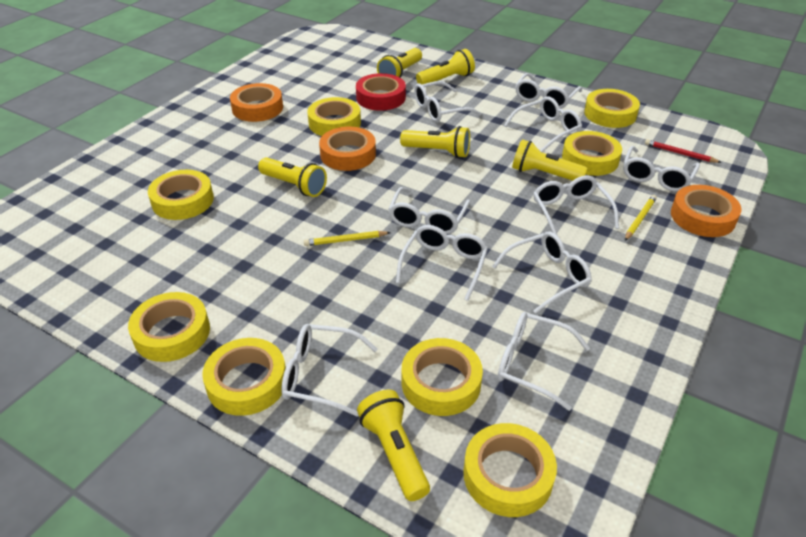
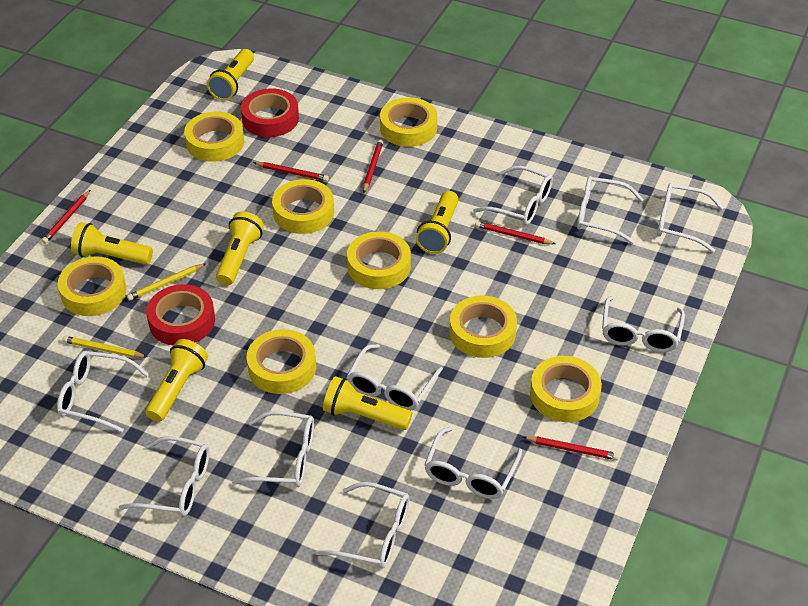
orange tape: [230,83,283,122] [319,127,376,171] [671,185,741,237] = 3 -> none = 0
red pencil: [645,139,722,163] = 1 -> [41,190,90,244] [253,162,329,181] [363,139,383,193] [475,221,556,244] [523,436,619,460] = 5
red tape: [356,73,406,111] = 1 -> [146,284,215,346] [241,88,299,137] = 2

